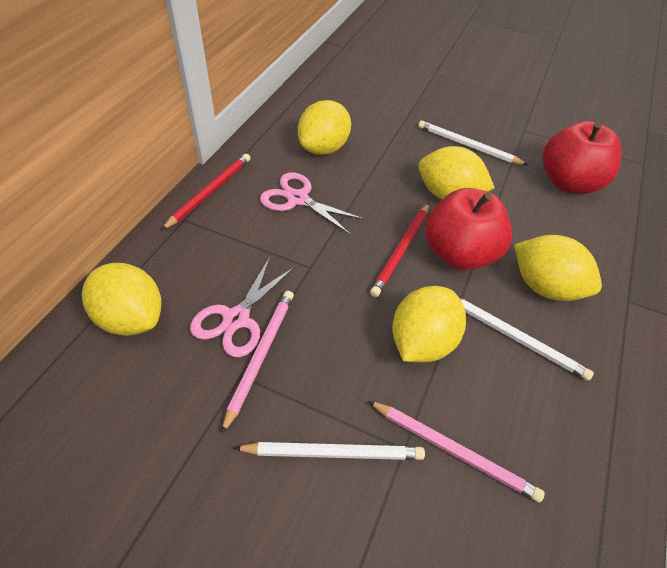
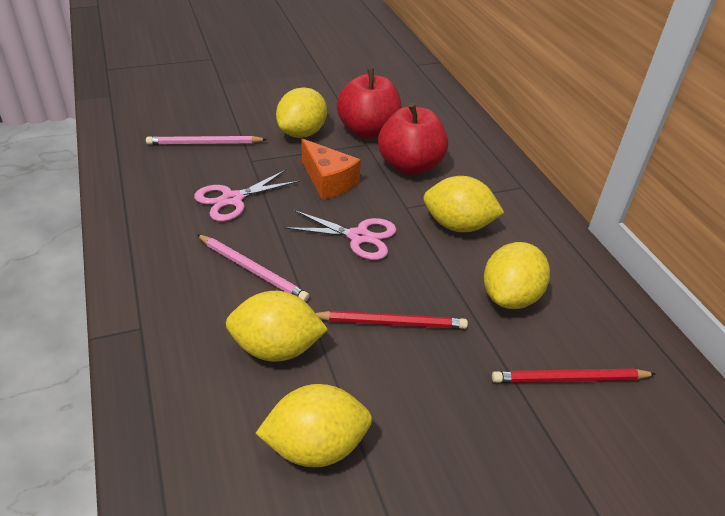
orange cheese: none = 0 -> [302,139,361,200] = 1
white pencil: [234,442,425,460] [418,120,528,165] [459,298,594,381] = 3 -> none = 0

